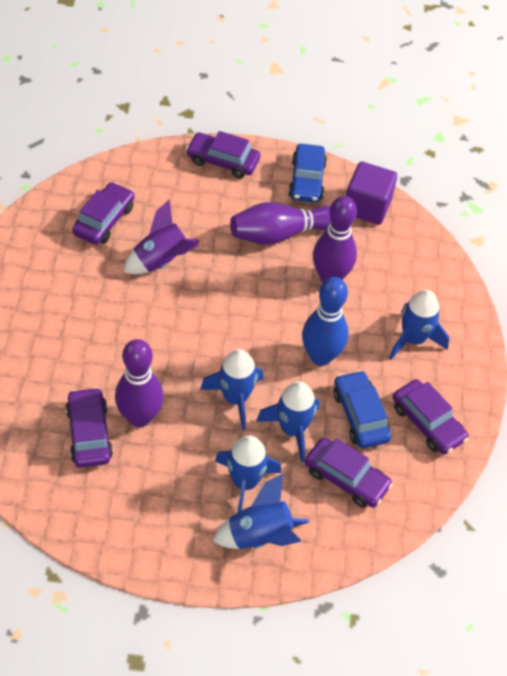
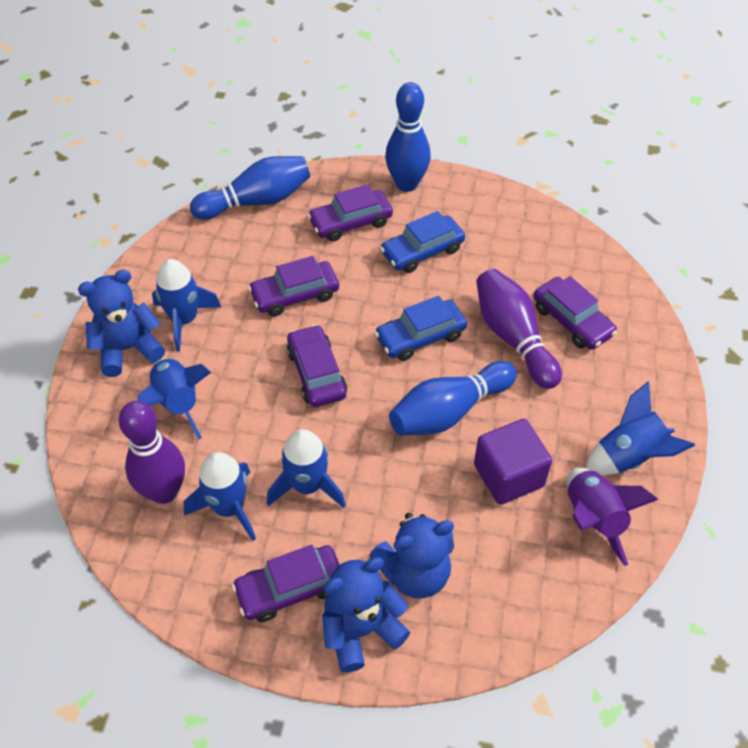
blue bowling pin: [302,277,348,366] = 1 -> [190,156,310,220] [385,82,431,192] [389,361,517,436] = 3
blue teddy bear: none = 0 -> [78,270,165,377] [322,557,410,672] [370,513,454,598] = 3
purple bowling pin: [115,339,164,427] [230,202,331,245] [313,196,357,283] = 3 -> [119,401,185,504] [476,269,562,389] = 2

